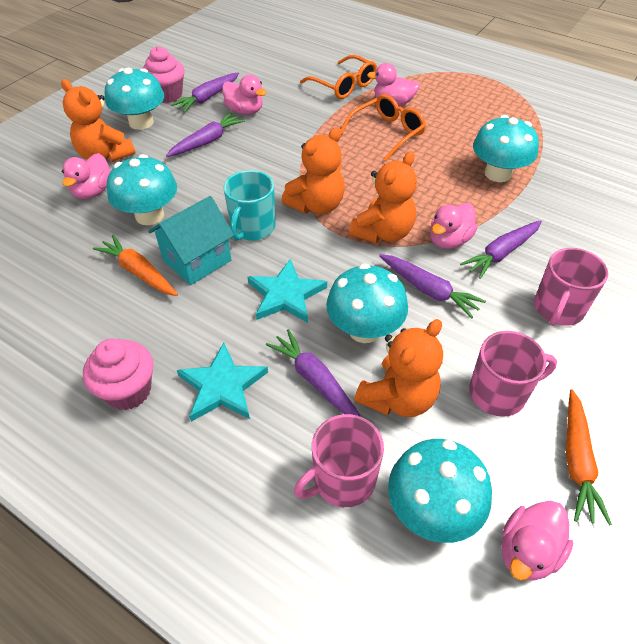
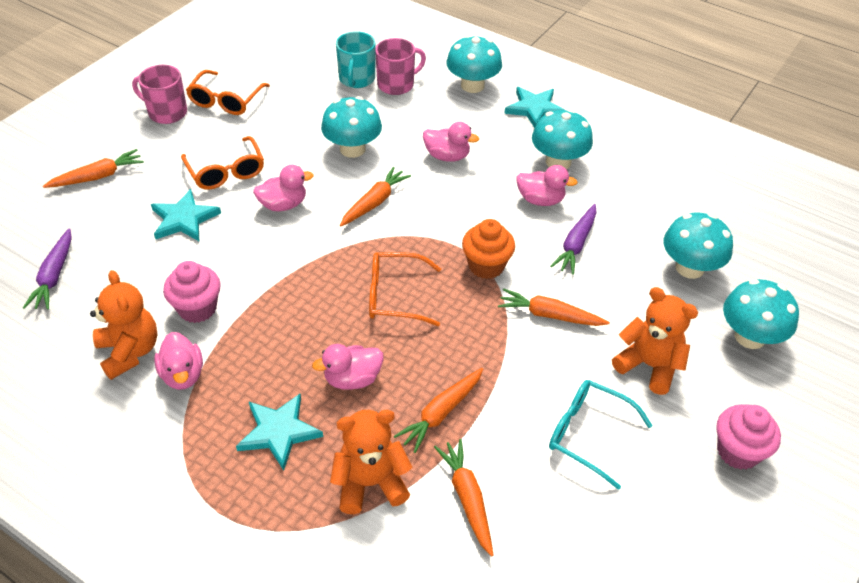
orange carrot: [93,235,178,296] [566,389,612,526] = 2 -> [43,149,144,188] [340,167,411,226] [394,368,483,453] [434,439,493,557] [498,288,610,326] = 5
orange cupcake: none = 0 -> [462,219,515,279] = 1
orange glasses: [300,55,377,99] [341,94,426,161] = 2 -> [181,136,264,190] [186,70,270,115] [369,252,441,326] = 3
orange teddy bear: [61,79,136,162] [281,127,345,214] [349,151,417,243] [354,319,443,417] = 4 -> [90,270,157,380] [330,410,412,514] [612,287,698,395] = 3
pink mug: [294,414,384,507] [469,331,557,417] [534,248,608,326] = 3 -> [132,65,187,124] [375,38,426,95] = 2
purple carrot: [166,112,245,157] [171,72,239,113] [266,329,361,417] [379,254,486,318] [460,220,542,279] = 5 -> [23,228,72,310] [550,204,597,275] = 2
turquoise glasses: none = 0 -> [549,380,653,490] = 1
turquoise house: [148,196,234,285] = 1 -> none = 0
turquoise star: [177,343,268,422] [248,259,327,323] = 2 -> [151,189,221,241] [236,394,323,470] [504,87,565,128] = 3

